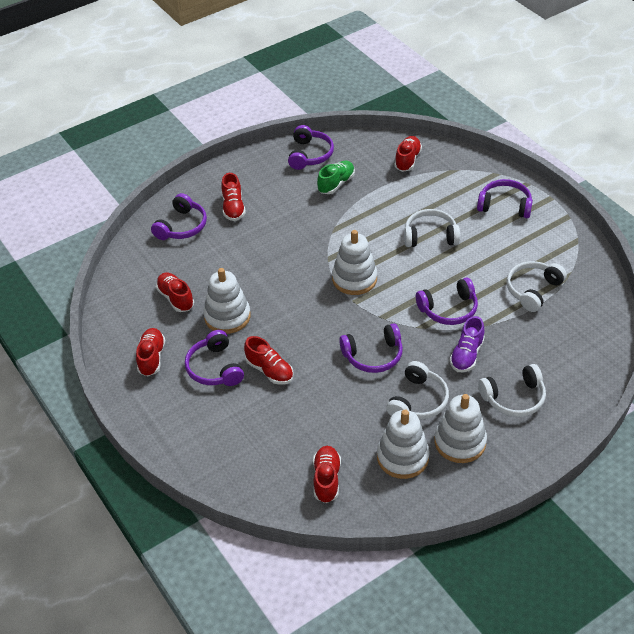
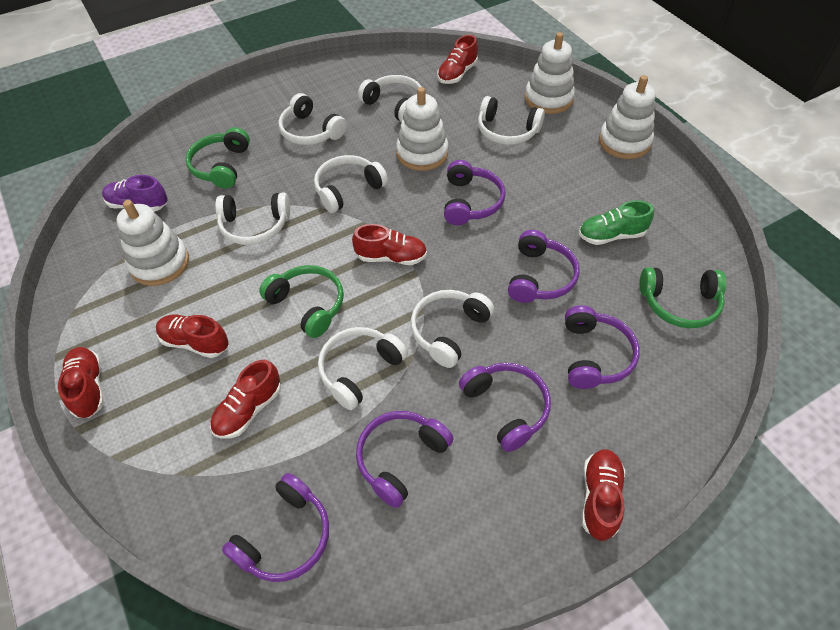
green headphones: none = 0 -> [185,127,250,188] [259,265,344,338] [640,267,726,328] = 3
white headphones: [386,361,449,419] [404,209,460,247] [478,364,546,417] [506,261,567,312] = 4 -> [215,193,290,245] [278,93,347,145] [314,155,388,213] [318,327,408,410] [358,75,422,122] [411,290,494,368] [478,96,545,145] = 7

